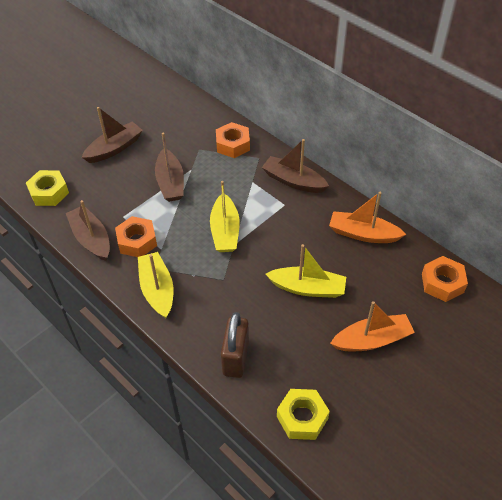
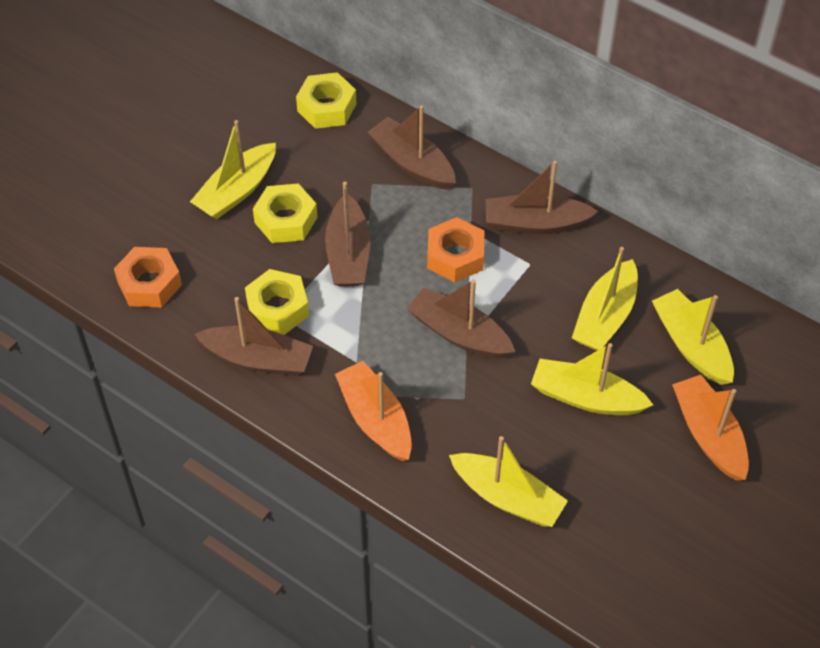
brown boat: [66,200,110,261] [82,107,143,163] [155,133,184,202] [262,139,329,193] = 4 -> [195,297,313,376] [325,182,370,287] [368,105,456,190] [407,280,515,358] [486,161,599,234] = 5
brown padlock: [221,312,249,378] = 1 -> none = 0
orange nut: [115,216,157,257] [216,122,250,158] [422,256,468,302] = 3 -> [114,247,182,308] [427,217,484,282] = 2
yellow boat: [138,252,174,318] [210,181,240,252] [266,244,346,298] = 3 -> [190,120,276,219] [449,436,568,527] [531,343,653,415] [572,247,638,351] [652,289,734,385] = 5
yellow nut: [26,170,69,206] [277,389,330,440] = 2 -> [245,269,309,335] [253,183,318,243] [296,72,357,129] = 3

